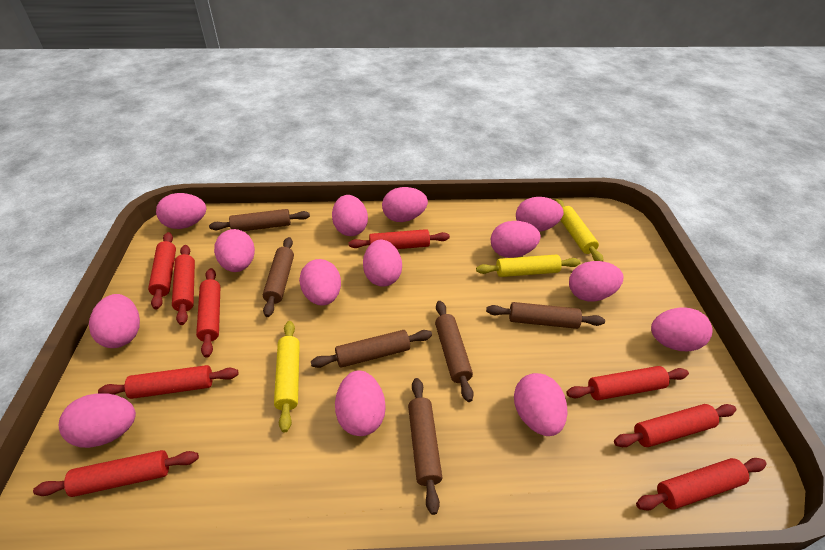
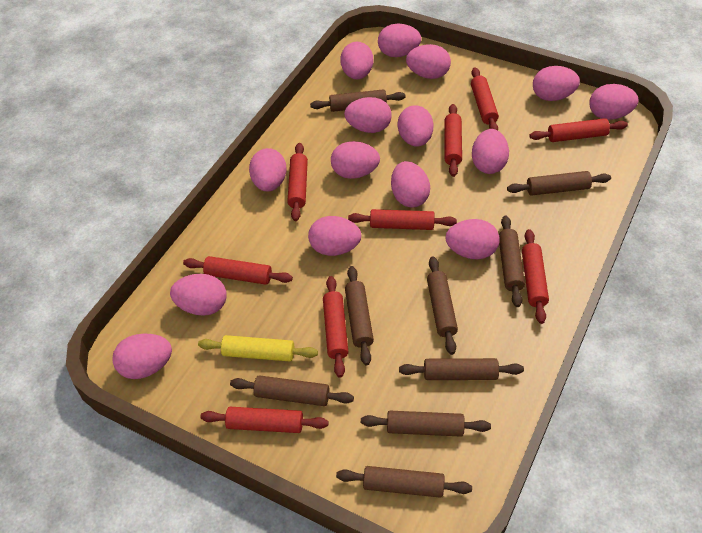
brown rolling pin: [209,209,310,231] [263,237,294,317] [311,330,432,368] [408,378,442,515] [435,301,474,402] [486,302,605,329] = 6 -> [230,375,354,406] [310,90,406,112] [336,466,472,498] [345,266,374,365] [361,411,491,437] [399,358,524,380] [427,257,458,355] [499,216,525,307] [507,171,611,196] = 9
pink egg: [59,394,136,448] [89,294,140,348] [156,193,206,229] [214,229,255,272] [299,259,341,306] [332,195,368,236] [335,370,386,436] [363,240,402,287] [382,187,428,222] [491,221,541,258] [514,373,567,436] [516,197,564,232] [569,261,624,302] [651,307,713,351] = 14 -> [112,334,172,379] [170,274,226,316] [249,148,286,191] [308,216,362,256] [331,141,380,179] [340,42,373,79] [344,97,392,133] [378,24,421,57] [391,161,430,208] [398,105,434,147] [406,44,451,79] [445,219,500,259] [472,129,509,174] [533,66,580,101] [589,84,638,120] = 15
yellow rolling pin: [274,321,300,432] [476,255,581,277] [555,199,603,261] = 3 -> [198,335,318,361] = 1

